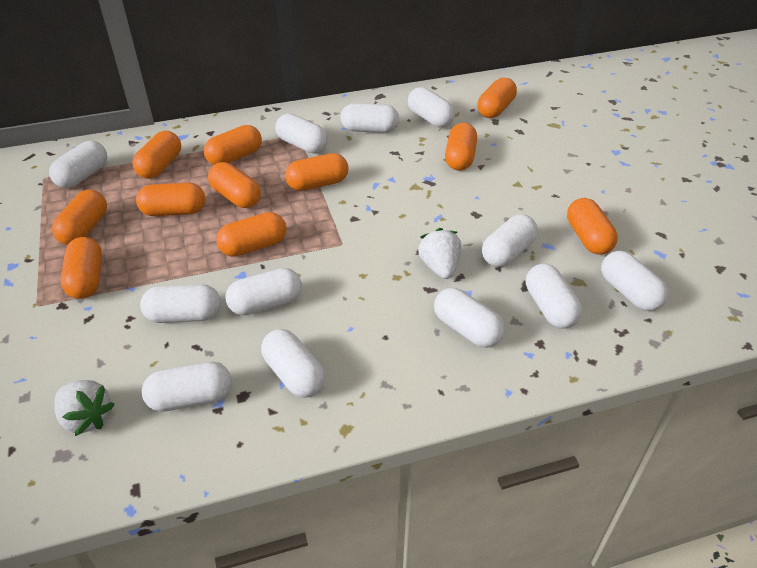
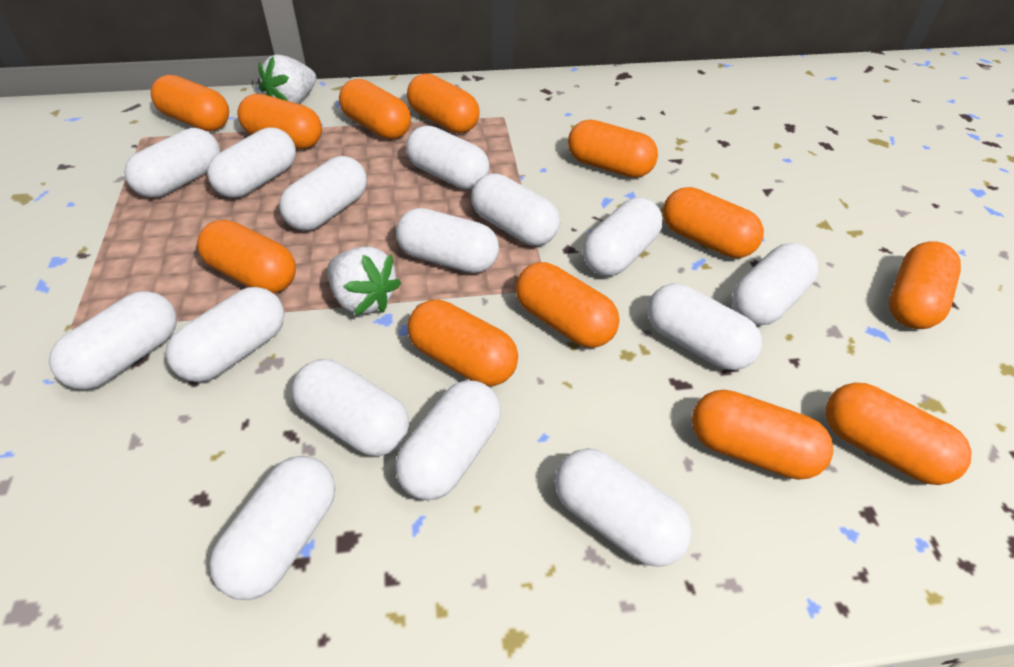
orange capsule: [52,190,107,245] [61,237,102,299] [132,131,181,179] [136,183,205,216] [204,125,262,165] [208,162,261,208] [216,212,286,257] [285,153,349,191] [445,123,477,170] [478,78,517,118] [567,198,618,255] = 11 -> [151,75,229,131] [197,220,296,293] [237,94,322,149] [339,79,411,139] [407,73,480,133] [407,300,518,386] [516,262,619,348] [568,120,658,178] [663,187,764,258] [692,390,833,480] [826,383,971,485] [889,241,961,329] = 12
white capsule: [49,141,107,188] [140,284,221,323] [142,362,232,412] [225,268,302,315] [261,329,325,398] [275,114,328,153] [341,103,399,133] [408,87,455,128] [434,288,505,348] [482,214,538,267] [526,263,582,328] [601,251,668,311] = 12 -> [49,291,177,390] [124,128,221,198] [166,287,285,382] [207,127,296,198] [209,456,335,600] [279,156,367,231] [292,359,409,456] [395,380,501,500] [396,208,499,273] [406,126,490,190] [471,174,560,246] [555,448,692,567] [583,198,663,276] [647,283,762,370] [732,243,818,326] = 15

